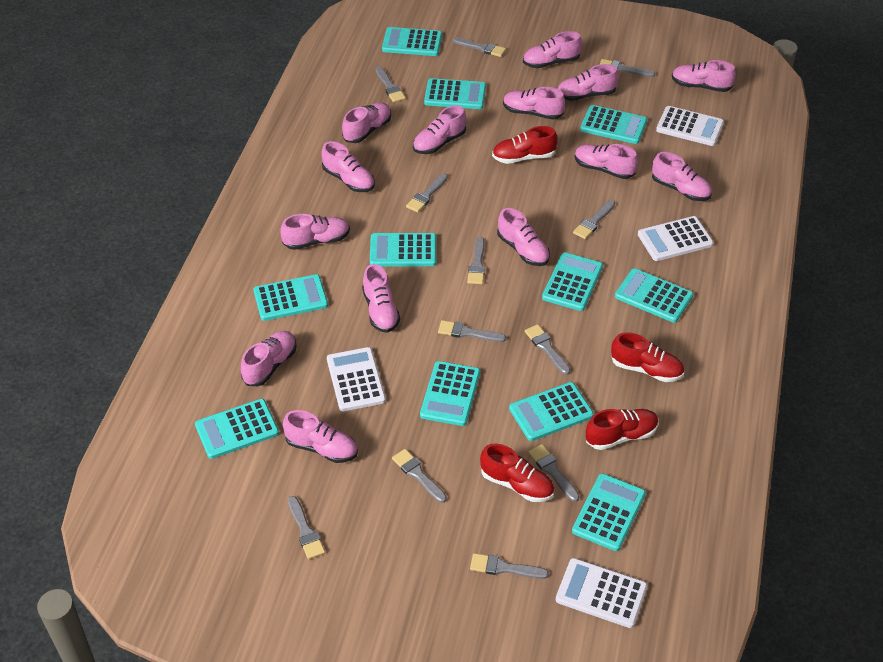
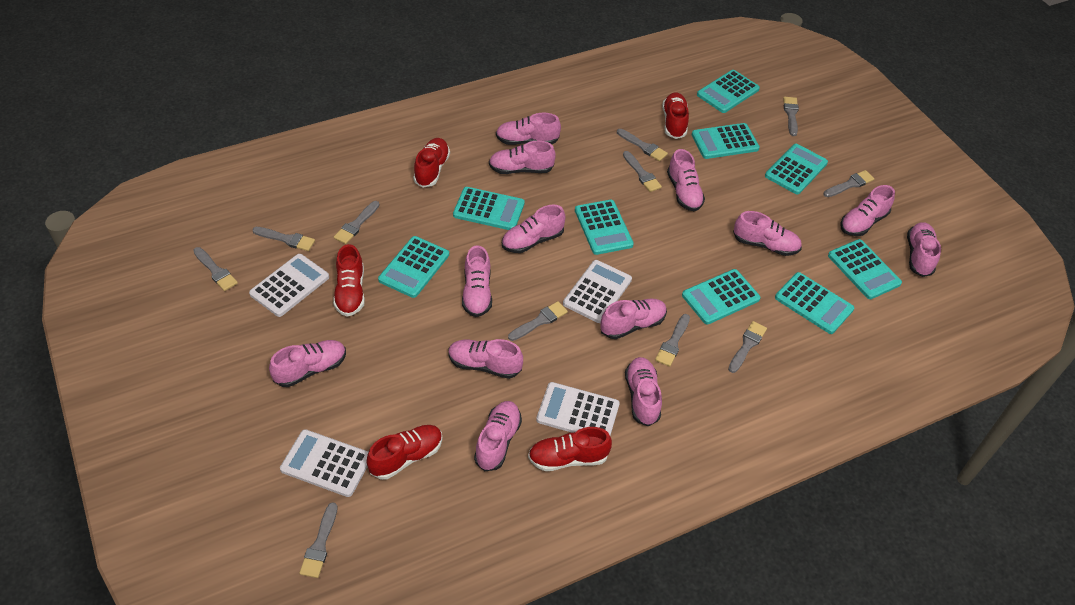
grey brush: [288,496,325,559] [375,67,406,102] [392,449,447,503] [406,173,448,213] [438,320,506,342] [453,37,506,57] [467,237,485,285] [470,553,549,579] [525,324,570,375] [528,444,580,502] [573,200,615,239] [600,59,655,77] = 12 -> [193,247,238,291] [252,227,315,251] [299,502,337,578] [334,201,379,244] [508,301,568,341] [617,129,668,161] [623,151,662,192] [655,314,690,367] [728,321,767,373] [783,97,799,136] [823,170,875,197] = 11
pink shoe: [241,331,297,386] [281,214,350,250] [283,410,358,463] [321,141,375,192] [342,102,391,143] [362,264,400,333] [413,105,466,154] [497,208,550,266] [503,87,565,120] [523,31,582,68] [557,64,619,101] [575,144,638,179] [652,152,712,201] [672,60,736,92] = 14 -> [269,340,346,387] [448,339,523,379] [462,245,492,317] [474,401,522,472] [489,141,556,174] [496,113,561,145] [502,204,565,253] [600,298,667,339] [625,357,662,426] [667,149,705,211] [733,211,802,256] [840,185,895,236] [907,222,941,277] = 13
red shoe: [480,443,554,502] [492,126,557,164] [586,409,659,450] [611,332,684,382] = 4 -> [333,244,365,317] [366,425,443,479] [413,138,450,188] [528,427,612,471] [662,92,689,139] = 5
turquoise calculator: [195,399,279,459] [253,274,328,321] [370,233,436,267] [382,27,442,56] [420,361,480,426] [424,78,486,109] [509,382,594,441] [542,252,603,311] [572,474,646,551] [580,105,647,144] [615,268,693,323] = 11 -> [378,236,449,298] [453,187,525,230] [575,200,634,255] [682,269,761,325] [692,123,760,159] [697,70,760,113] [765,144,828,195] [775,272,854,334] [828,239,902,299] = 9

